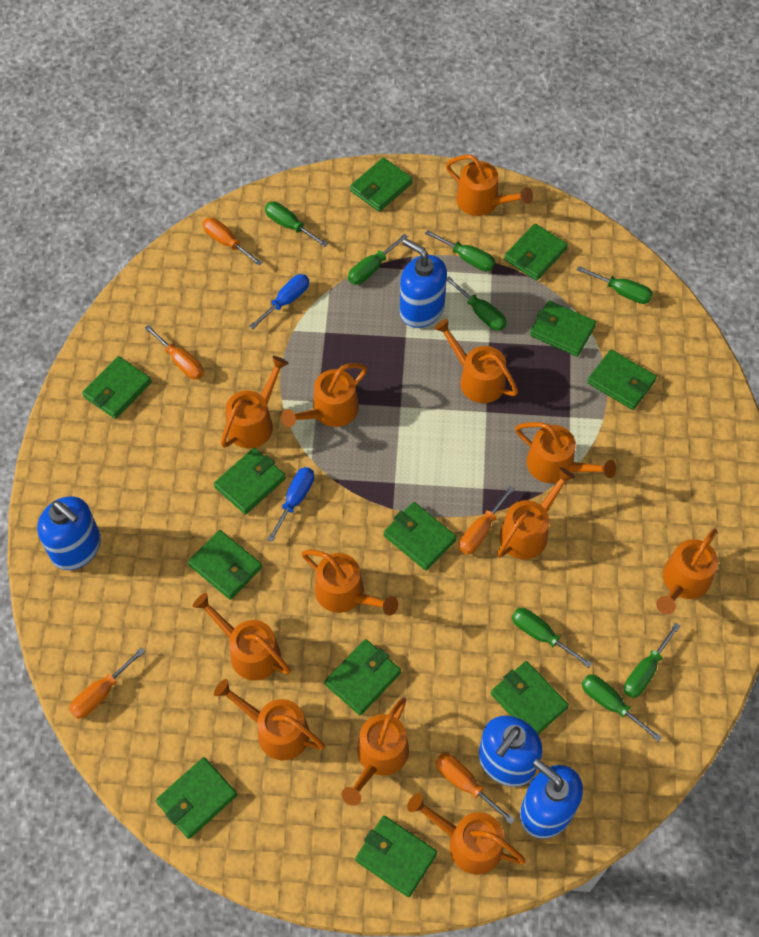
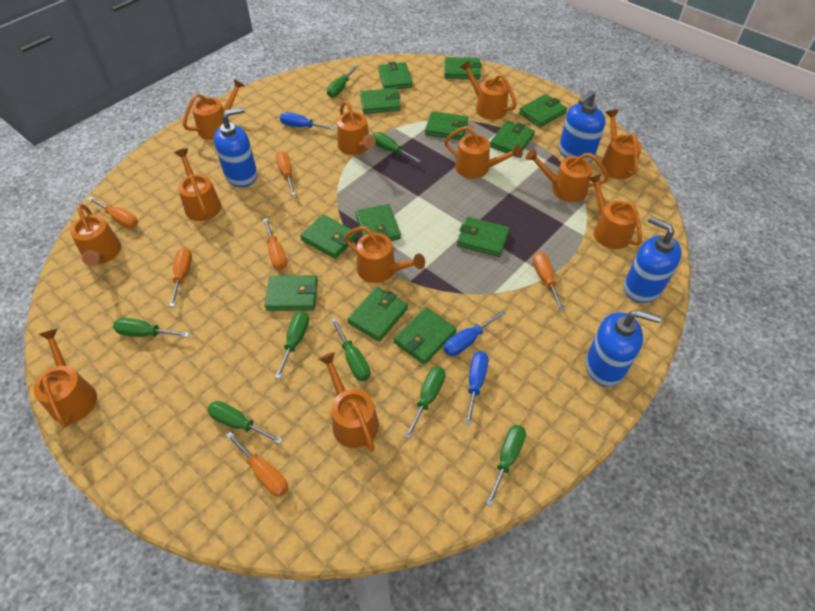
blue screwdriver: [249,274,309,329] [267,467,314,542] = 2 -> [280,112,336,130] [444,310,505,356] [465,351,488,426] = 3
orange screwdriver: [69,648,145,719] [145,325,204,379] [203,218,263,266] [435,753,515,824] [459,486,515,554] = 5 -> [87,197,138,228] [169,247,192,307] [226,432,288,497] [263,218,287,270] [276,151,296,195] [533,252,565,311] = 6

